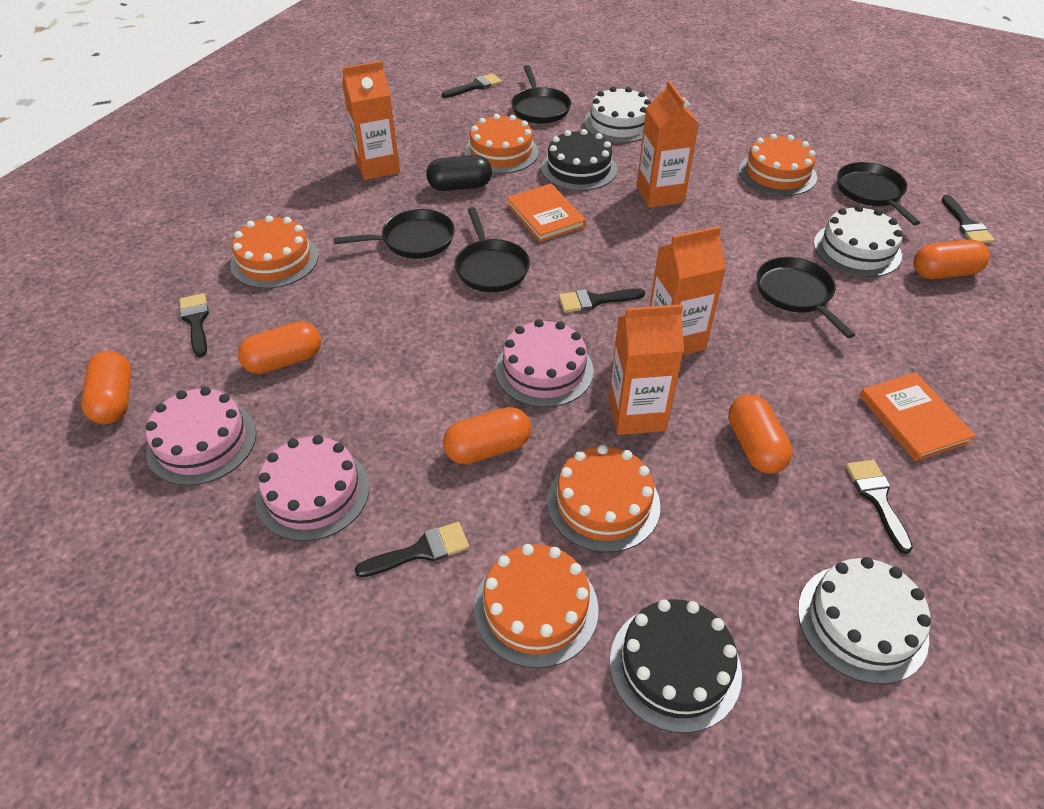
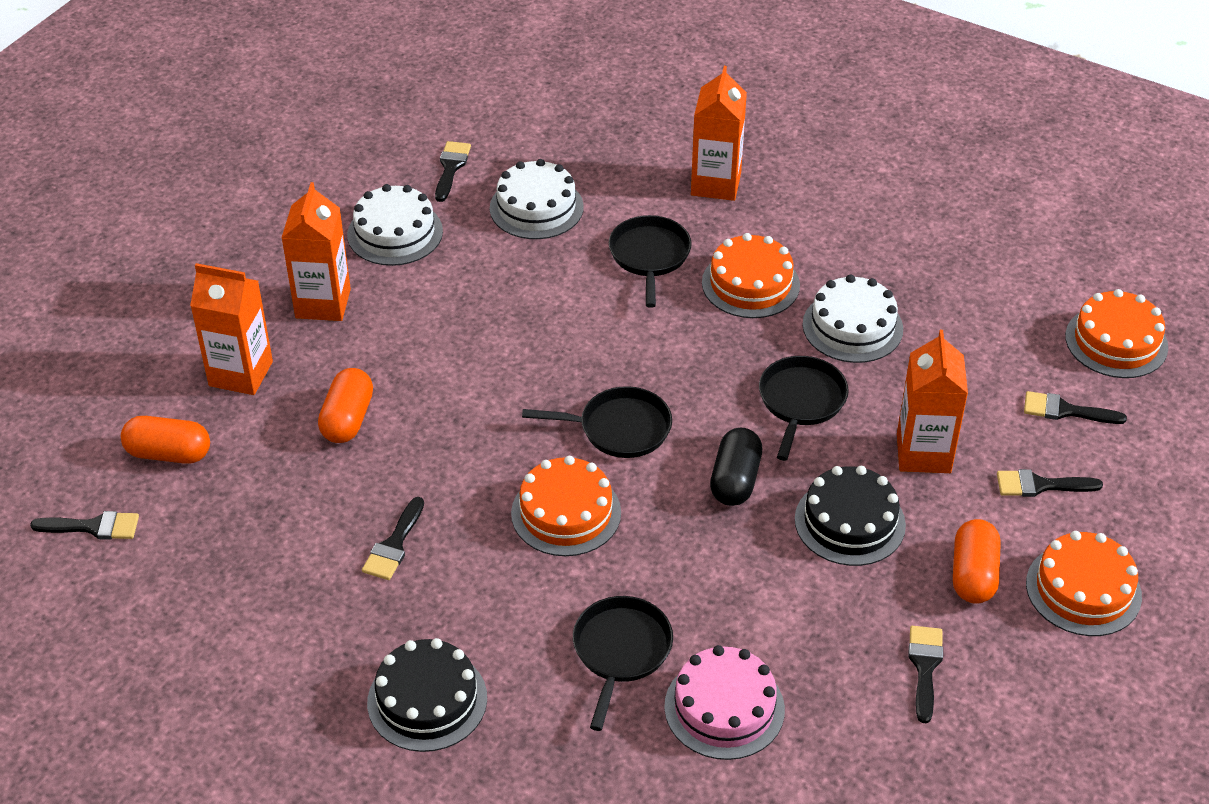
black pan: [333,209,455,259] [454,207,530,292] [511,65,571,124] [756,257,855,338] [837,162,920,225] = 5 -> [522,386,672,458] [573,596,673,731] [609,215,692,308] [759,356,849,461] = 4
orange book: [507,184,586,242] [860,373,976,461] = 2 -> none = 0
orange cake: [230,215,319,289] [464,114,539,174] [474,544,599,668] [547,444,660,553] [739,133,817,196] = 5 -> [511,456,621,556] [702,233,800,318] [1026,531,1142,636] [1065,289,1168,378] = 4
orange capsule: [81,351,131,424] [237,321,321,374] [443,407,531,464] [728,395,793,474] [913,239,990,279] = 5 -> [121,416,210,464] [318,368,373,443] [953,519,1001,604] = 3
pink cake: [146,387,256,486] [256,435,370,541] [495,319,594,407] = 3 -> [664,645,785,760] = 1

